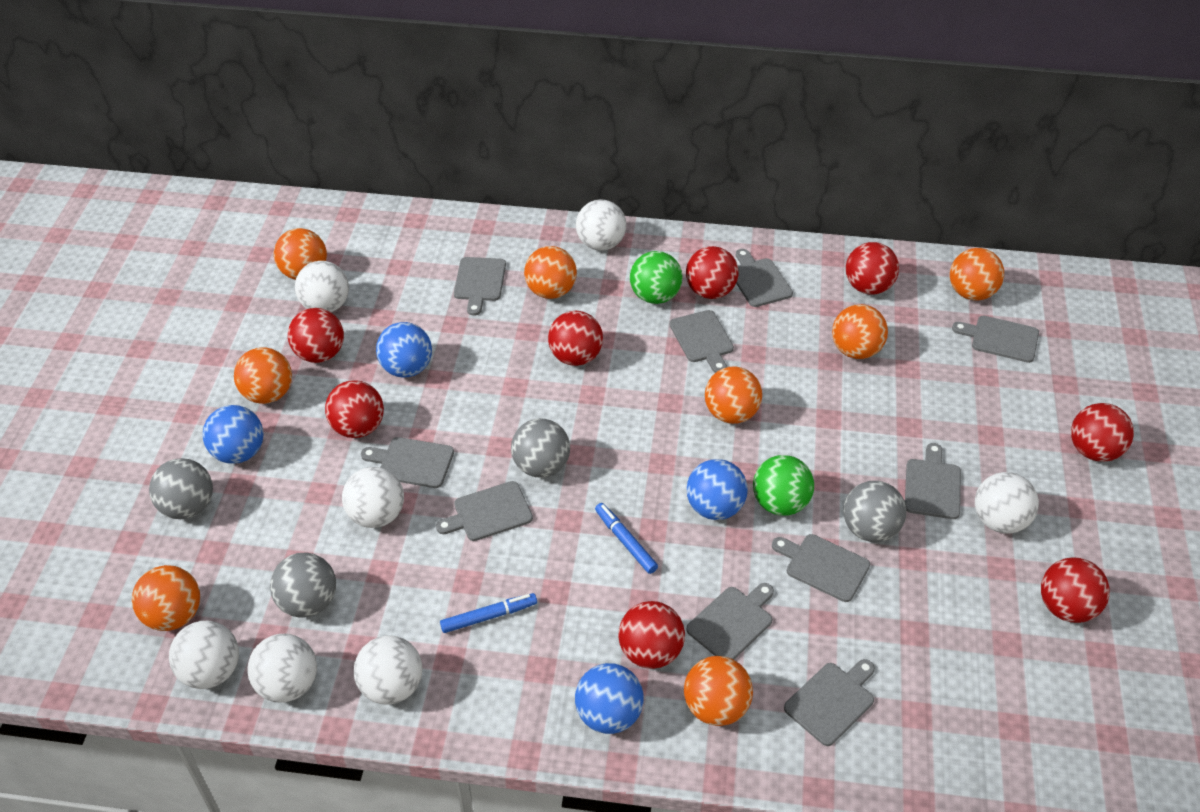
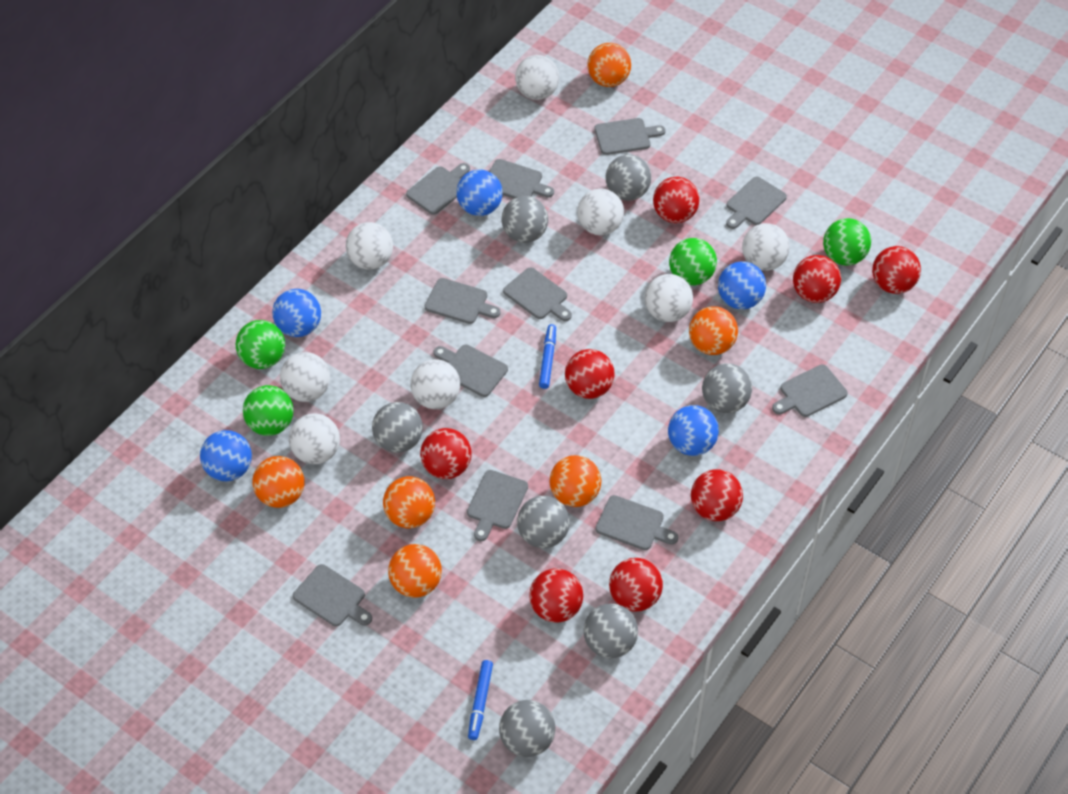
blue ball: [202,405,264,464] [376,322,432,377] [575,663,644,734] [686,459,748,520] = 4 -> [200,430,252,481] [272,289,321,337] [456,169,503,216] [668,405,719,456] [718,261,766,309] = 5
green ball: [630,251,682,304] [753,455,814,516] = 2 -> [236,320,285,369] [243,385,293,436] [669,238,717,285] [823,218,871,266] = 4
grey ball: [149,458,213,519] [270,552,336,618] [511,418,570,478] [843,481,906,542] = 4 -> [372,402,423,453] [499,700,555,757] [502,196,548,243] [517,496,570,548] [584,603,638,658] [606,154,651,201] [702,363,752,413] = 7
grey cutting board: [361,437,454,488] [436,481,533,541] [454,257,506,316] [669,310,734,373] [686,583,774,660] [736,249,793,307] [772,534,870,602] [784,659,875,746] [905,443,961,519] [952,316,1039,363] = 10 -> [293,564,372,626] [406,163,470,215] [425,278,501,324] [434,345,508,397] [467,470,528,541] [489,159,554,199] [503,267,572,321] [594,118,666,155] [595,495,678,550] [726,177,787,229] [772,364,848,417] = 11
orange ball: [132,565,200,631] [234,347,292,404] [274,228,327,280] [524,246,577,299] [684,656,753,726] [705,366,762,424] [832,304,888,359] [950,248,1004,300] = 8 -> [252,456,304,508] [383,476,435,528] [388,544,442,598] [550,455,601,507] [587,43,631,87] [689,306,738,355] = 6
white ball: [169,621,239,689] [248,634,317,702] [295,261,349,312] [342,467,404,528] [354,635,422,705] [576,200,626,251] [975,472,1039,534] = 7 -> [280,352,330,402] [289,413,340,464] [346,222,393,270] [410,359,460,409] [515,55,559,100] [578,189,624,235] [645,274,693,322] [742,223,790,271] = 8

